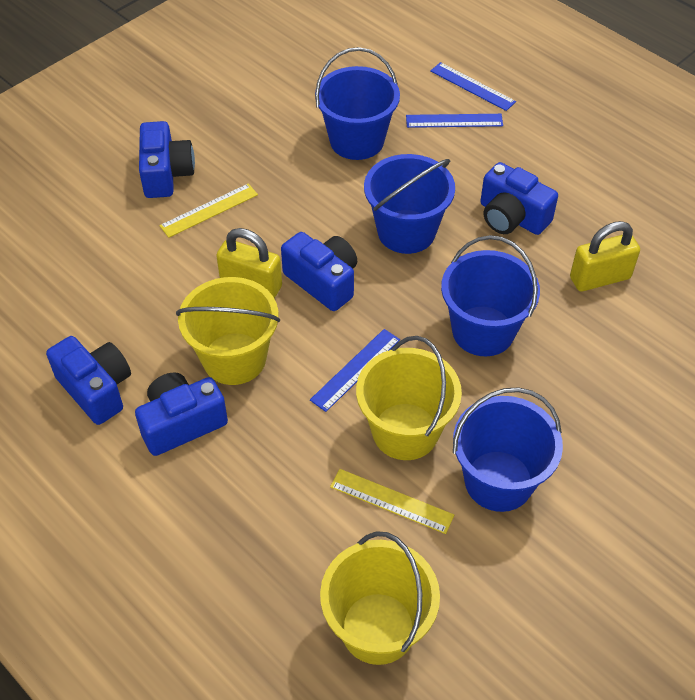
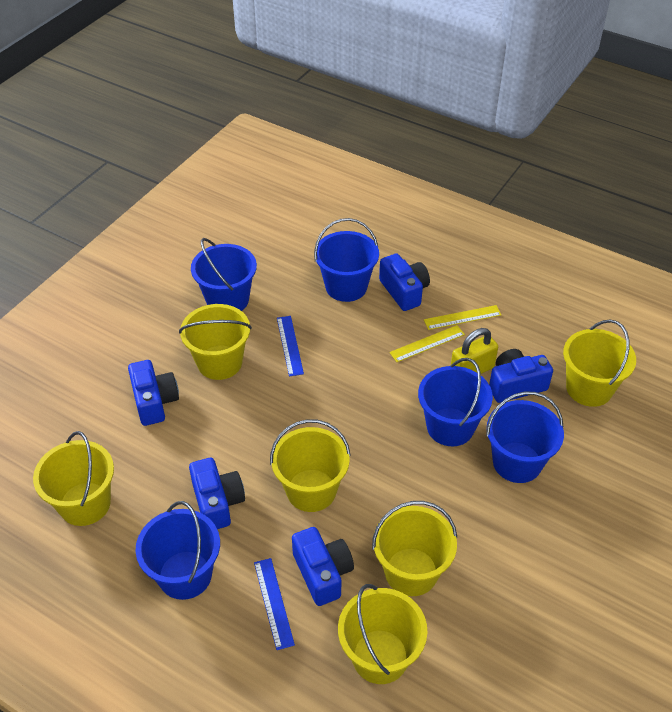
blue bucket: [315,47,400,160] [364,154,455,254] [441,235,540,356] [453,387,563,512] = 4 -> [135,501,220,600] [191,238,257,311] [314,218,379,302] [418,358,493,446] [486,392,564,483] = 5
blue ruler: [310,329,400,412] [406,114,503,128] [430,62,516,111] = 3 -> [254,558,295,650] [277,316,304,376] = 2
yellow bucket: [176,277,280,385] [320,532,440,665] [356,336,462,460] = 3 -> [33,431,114,526] [179,304,252,380] [270,419,351,512] [338,584,427,684] [372,501,457,596] [563,320,636,407] = 6
yellow padlock: [216,228,282,298] [570,221,640,292] = 2 -> [451,328,498,374] = 1

